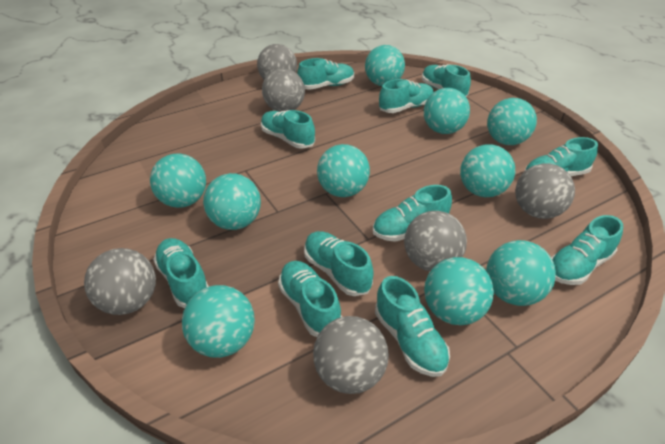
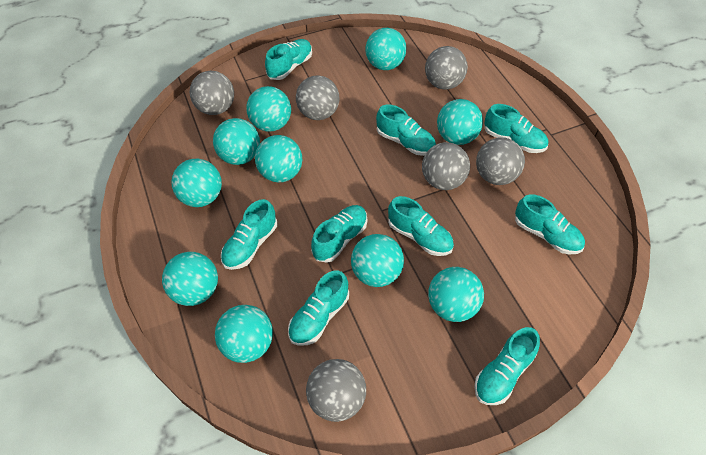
turquoise shoe: [153,238,209,308] [261,110,315,149] [278,261,342,337] [297,58,354,90] [304,231,374,296] [373,185,452,242] [375,276,450,377] [379,79,434,113] [422,64,471,97] [525,137,598,176] [551,215,623,285] = 11 -> [221,199,277,270] [265,39,312,80] [288,270,349,346] [311,205,367,263] [376,105,436,156] [388,196,454,256] [474,327,540,405] [484,104,548,153] [515,194,585,255] = 9

